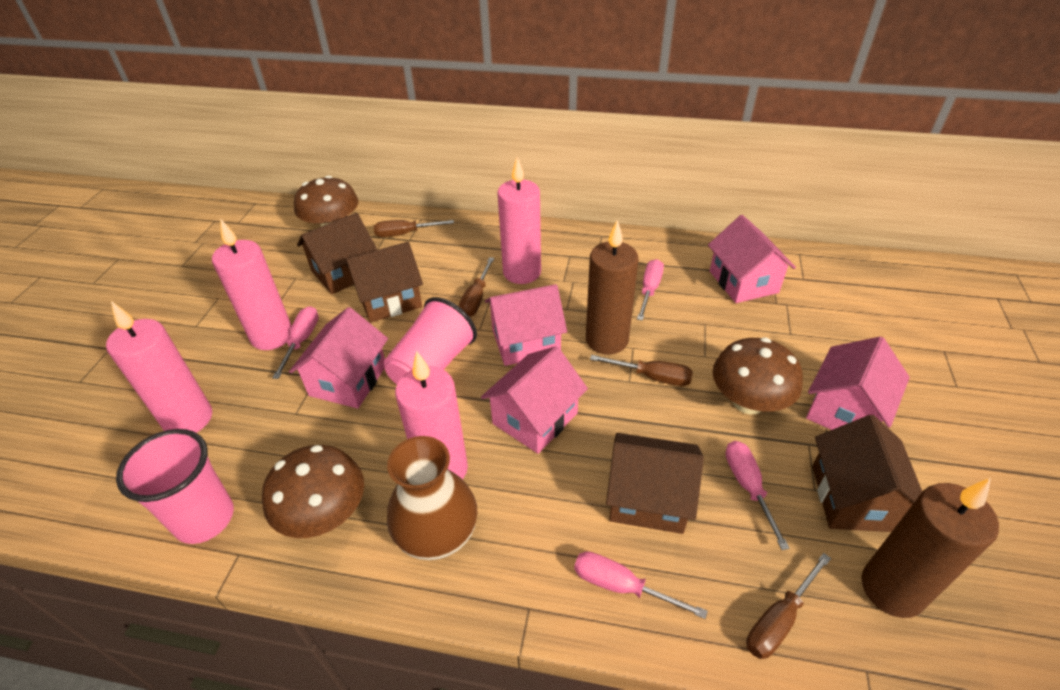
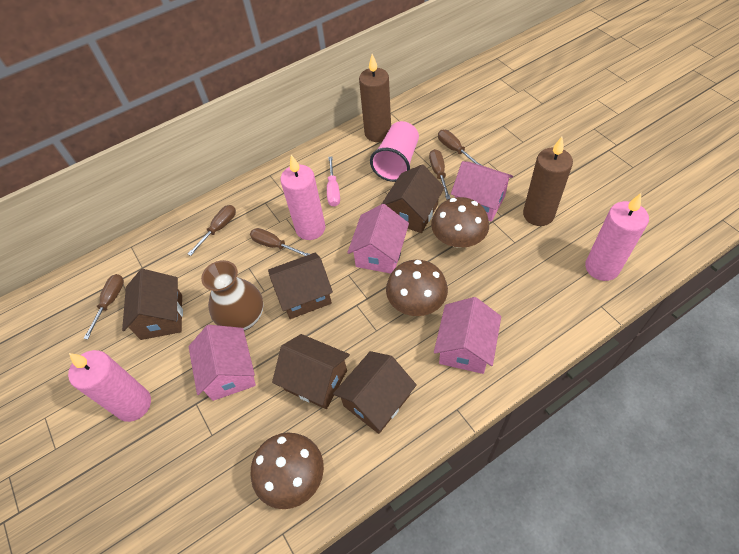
brown house: [297,213,377,294] [346,242,423,323] [606,433,704,534] [812,415,922,532] = 4 -> [122,269,183,340] [268,253,333,319] [272,334,350,409] [333,351,417,434] [382,165,445,233] = 5
brown screwdriver: [374,220,454,237] [459,257,494,317] [590,355,693,386] [746,553,831,659] = 4 -> [83,274,124,339] [188,205,236,256] [250,228,310,256] [429,149,451,200] [438,130,481,165] = 5
pink candle: [106,301,212,433] [212,218,292,350] [395,351,468,480] [497,157,541,284] = 4 -> [68,350,151,422] [280,155,325,240] [585,193,649,281] = 3
pink cup: [116,429,234,544] [384,297,477,385] = 2 -> [370,121,419,182] = 1
pink house: [289,307,388,409] [481,346,588,454] [485,284,567,366] [708,215,796,303] [806,337,910,430] = 5 -> [189,325,256,401] [347,204,409,274] [434,297,501,374] [451,161,513,221] = 4
pink screwdriver: [272,306,319,379] [574,551,708,619] [637,259,664,321] [725,441,790,550] = 4 -> [327,156,340,207] = 1

